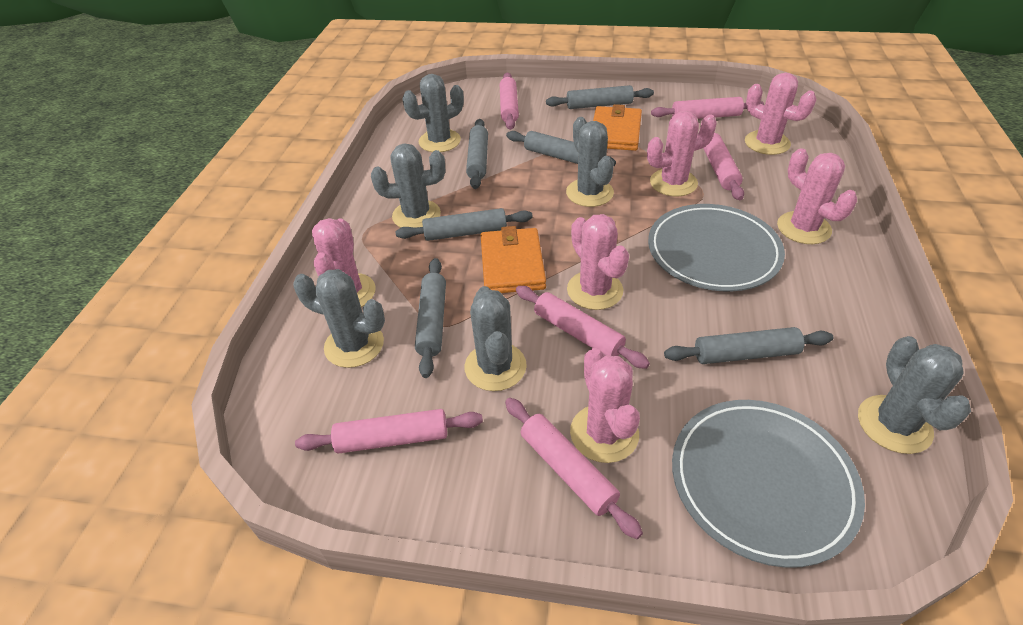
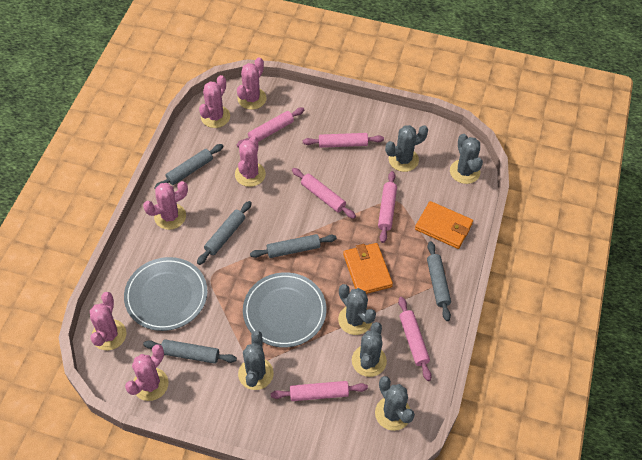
grey rolling pin: [395,208,533,241] [415,258,446,378] [466,119,488,189] [506,131,616,166] [546,85,654,109] [664,327,834,364] = 6 -> [143,339,237,364] [154,144,223,189] [197,201,252,265] [250,234,337,258] [427,241,451,321] = 5

